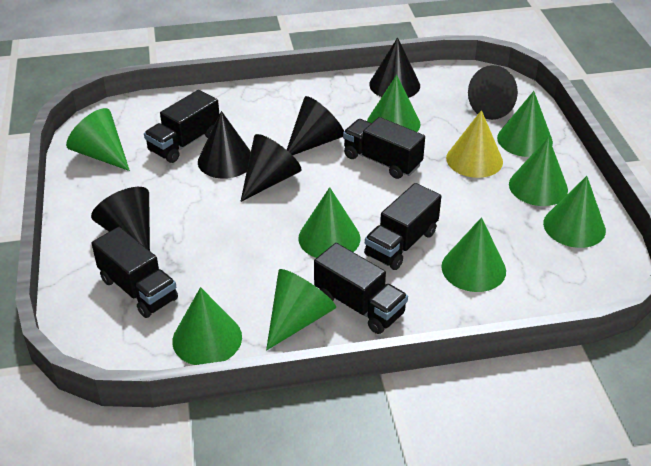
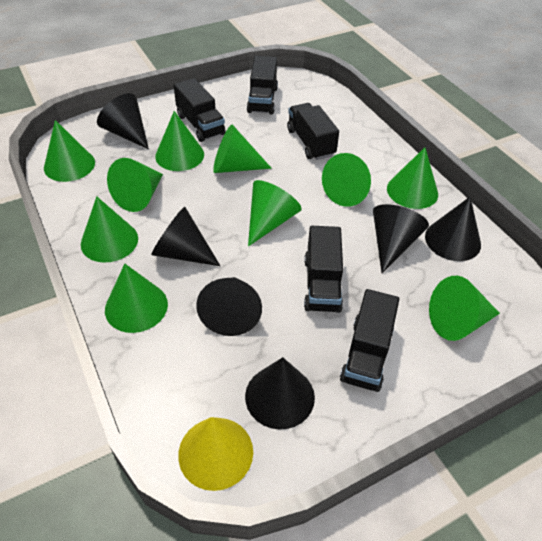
green cone: [66,108,130,171] [172,287,242,365] [266,269,336,350] [298,187,360,258] [367,75,421,132] [441,217,506,292] [497,91,553,157] [509,137,568,206] [543,176,606,248] = 9 -> [44,120,95,182] [81,196,138,263] [105,264,168,333] [107,158,163,212] [155,111,204,171] [213,124,272,173] [248,180,302,246] [322,153,371,207] [387,147,438,209] [429,276,500,341] = 10

